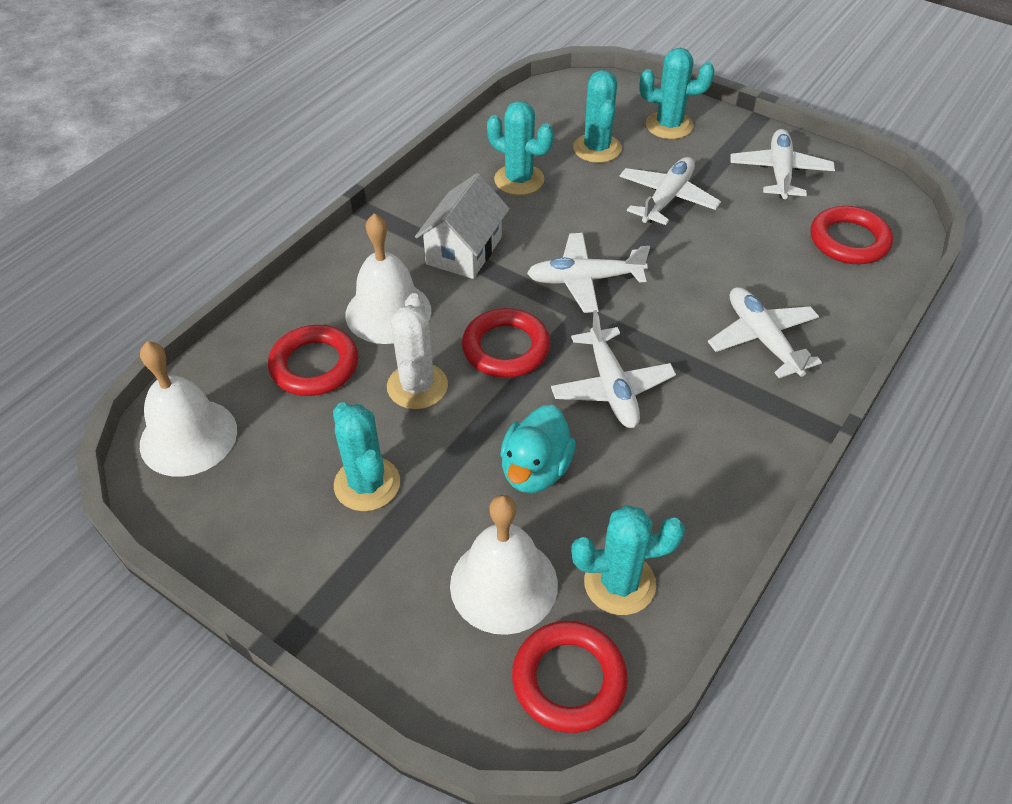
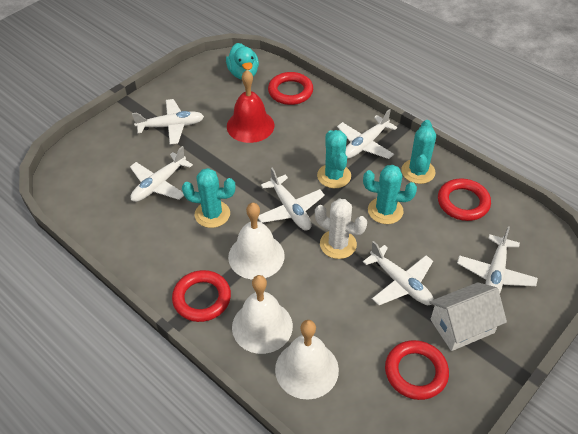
red bell: none = 0 -> [227,70,274,143] = 1
turquoise cactus: [333,402,400,511] [487,101,554,195] [571,505,685,615] [573,70,622,163] [639,48,714,139] = 5 -> [182,168,235,228] [317,130,351,188] [363,165,417,224] [401,120,436,184] = 4
white plane: [527,233,650,313] [551,310,676,428] [619,157,721,225] [708,287,822,378] [730,129,835,199] = 5 -> [130,146,193,202] [132,99,204,145] [258,168,325,230] [337,109,397,159] [363,241,434,305] [457,226,538,293] = 6

